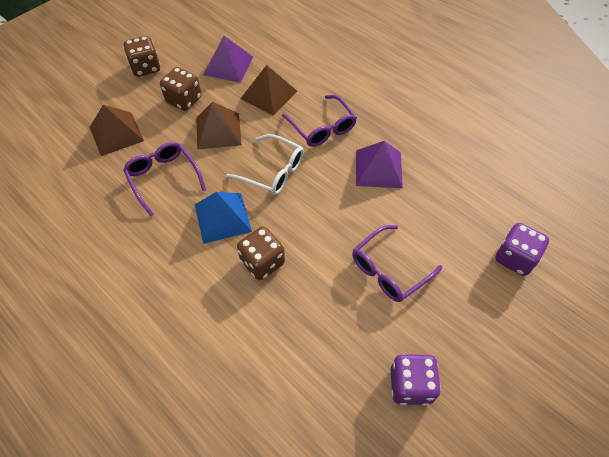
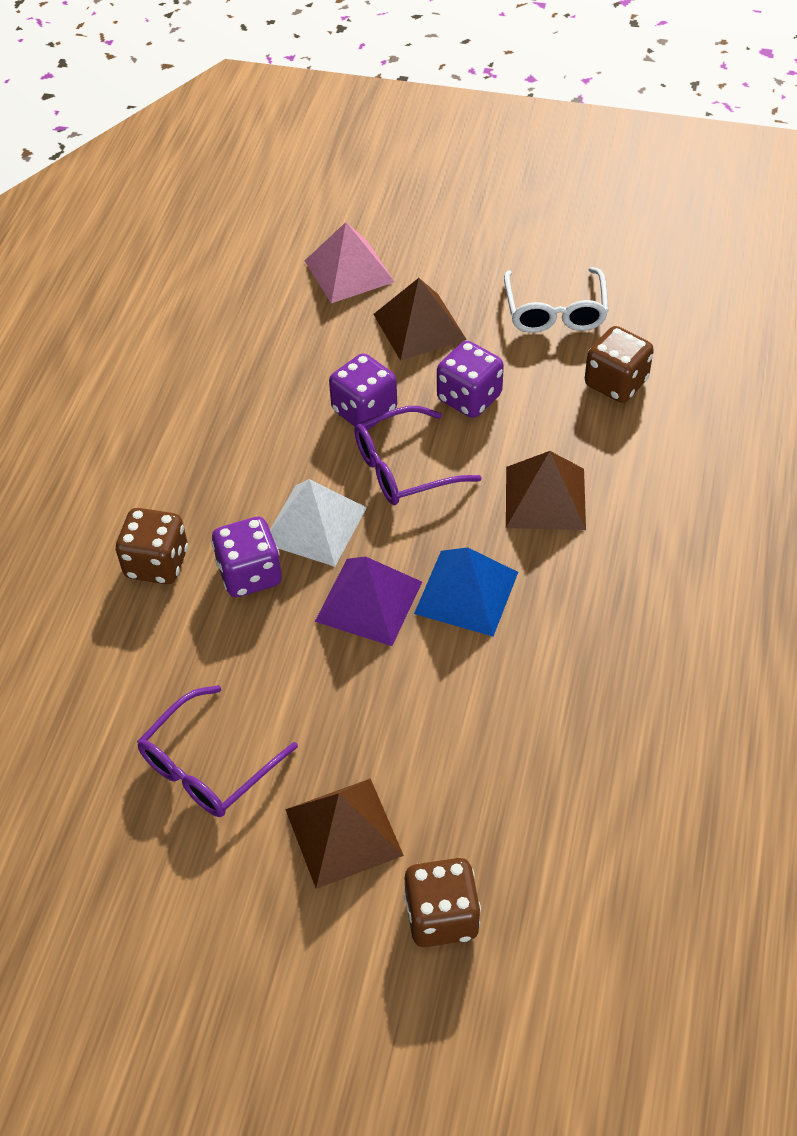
pink pyramid: none = 0 -> [305,222,395,303] = 1
purple dice: [390,354,441,406] [495,223,549,276] = 2 -> [211,517,282,597] [329,353,397,430] [437,341,504,418] = 3
purple glasses: [123,142,206,216] [282,95,357,147] [352,225,442,302] = 3 -> [137,685,298,817] [354,406,482,505] = 2
purple pyramid: [203,36,253,83] [356,141,403,188] = 2 -> [315,557,422,646] = 1
white pyramid: none = 0 -> [270,479,367,567] = 1

